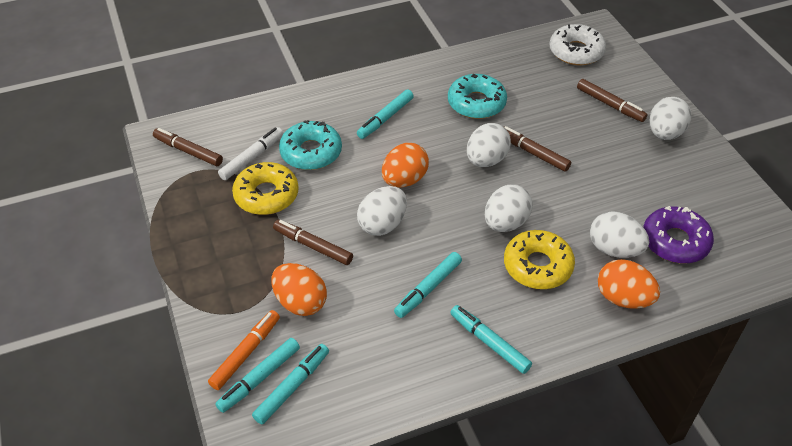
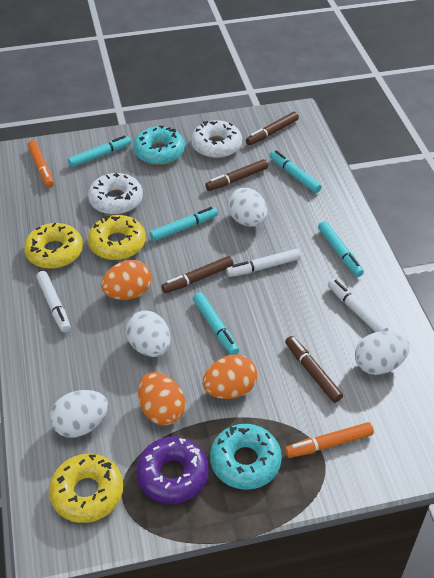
orange marker: [208,310,280,390] = 1 -> [27,140,54,187] [285,422,374,458] = 2
white donut: [549,24,606,65] = 1 -> [88,173,143,215] [191,120,242,158] = 2
white egg: [357,186,407,236] [467,123,511,167] [485,184,533,232] [590,211,649,258] [649,97,691,140] = 5 -> [50,390,108,438] [126,310,170,357] [228,188,267,227] [355,331,410,375] = 4
white marker: [218,127,284,180] = 1 -> [36,271,71,332] [226,249,301,277] [328,279,388,332] = 3
yellow donut: [232,162,299,215] [504,230,575,289] = 2 -> [24,223,83,269] [49,454,123,523] [88,215,146,260] = 3

